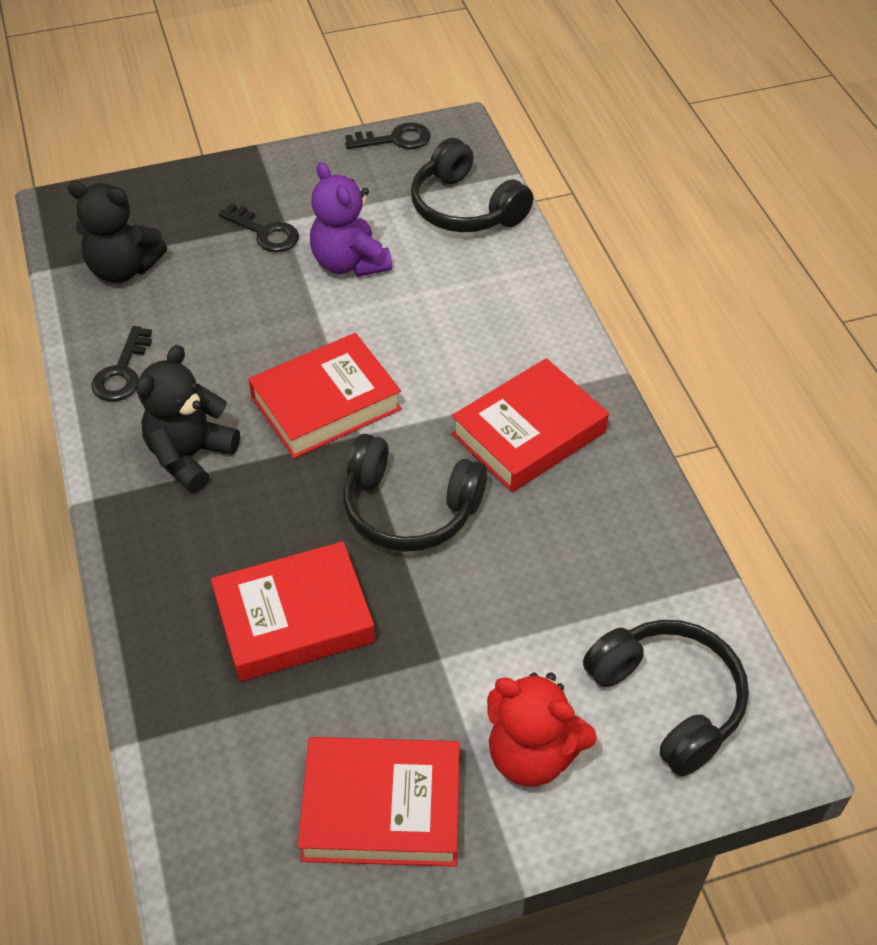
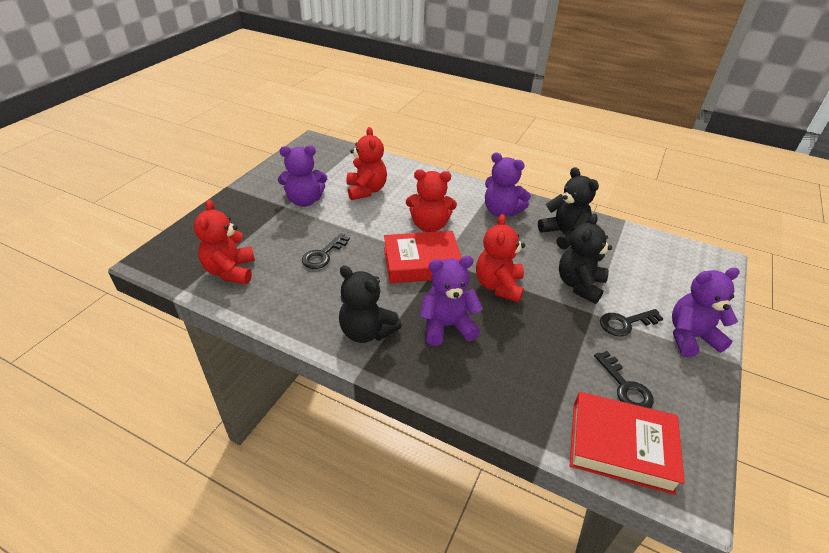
black headphones: [343,434,487,552] [411,138,533,232] [583,620,749,777] = 3 -> none = 0
black teddy bear: [68,181,167,283] [136,345,240,493] = 2 -> [339,266,402,343] [538,167,599,249] [559,213,612,304] = 3
purple teddy bear: [310,162,392,277] = 1 -> [278,145,327,207] [420,256,483,346] [485,152,531,217] [672,268,740,357] = 4
red book: [211,541,375,682] [248,333,402,458] [298,737,460,867] [452,358,609,492] = 4 -> [384,231,461,283] [570,392,685,495] = 2
red teddy bear: [487,672,597,787] = 1 -> [194,200,255,284] [346,127,387,200] [406,169,457,232] [476,214,525,302] = 4

